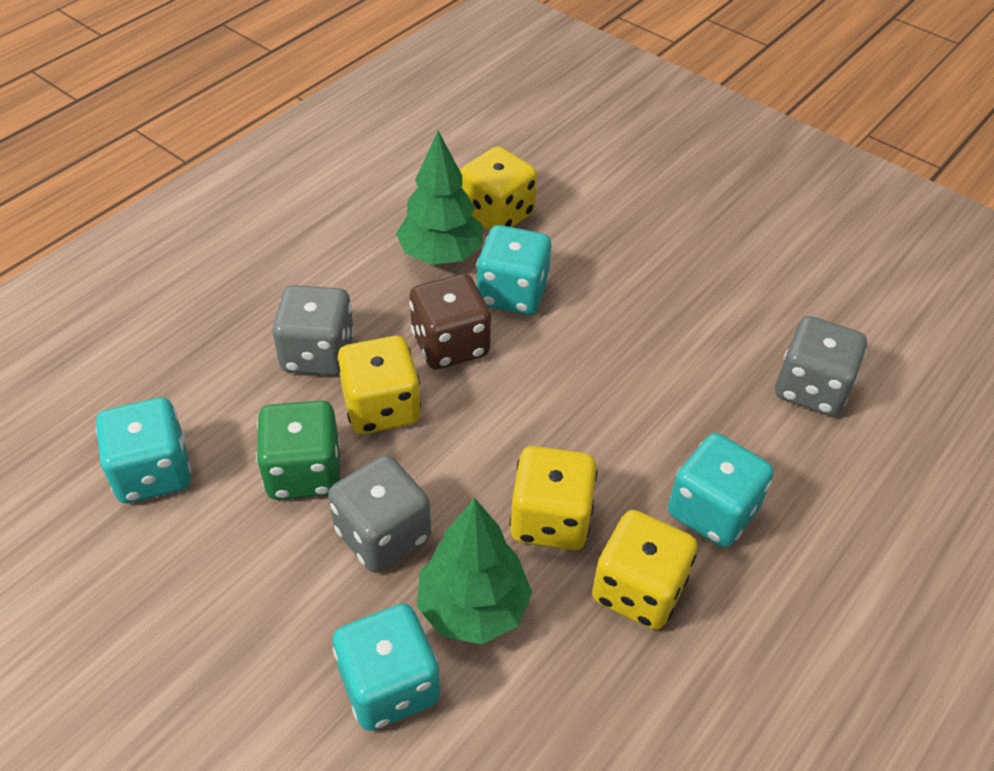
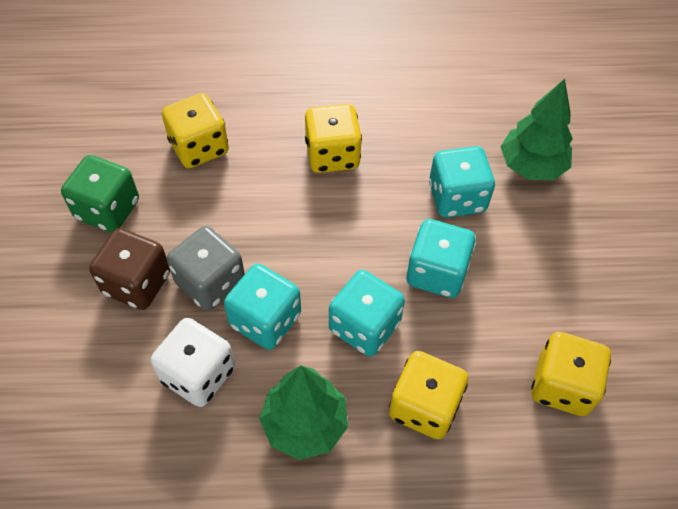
grey dice: [272,285,354,376] [328,455,431,573] [775,316,867,416] = 3 -> [167,226,245,311] = 1
white dice: none = 0 -> [151,318,235,407] = 1

